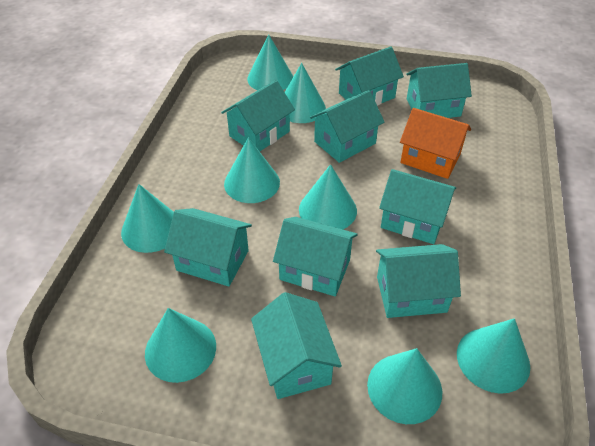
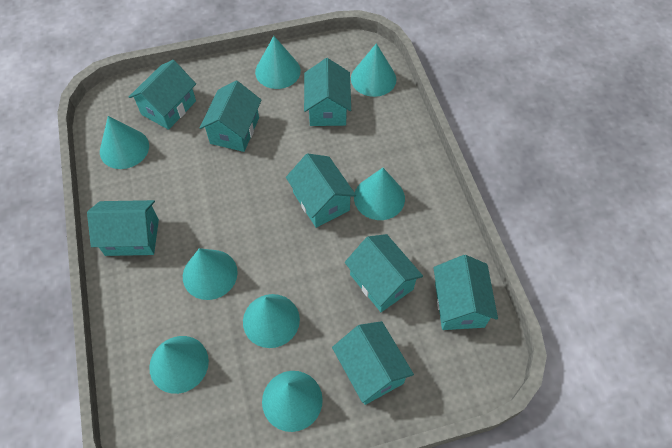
orange house: [400,108,471,179] = 1 -> none = 0
turquoise house: [164,208,252,287] [221,80,295,151] [251,292,342,399] [273,217,358,296] [310,90,384,163] [335,46,404,106] [376,244,461,318] [379,169,456,244] [406,63,472,118] = 9 -> [87,200,159,256] [129,60,196,130] [199,80,262,152] [286,153,356,228] [304,58,351,126] [332,321,414,405] [345,234,423,312] [433,255,498,330] = 8

